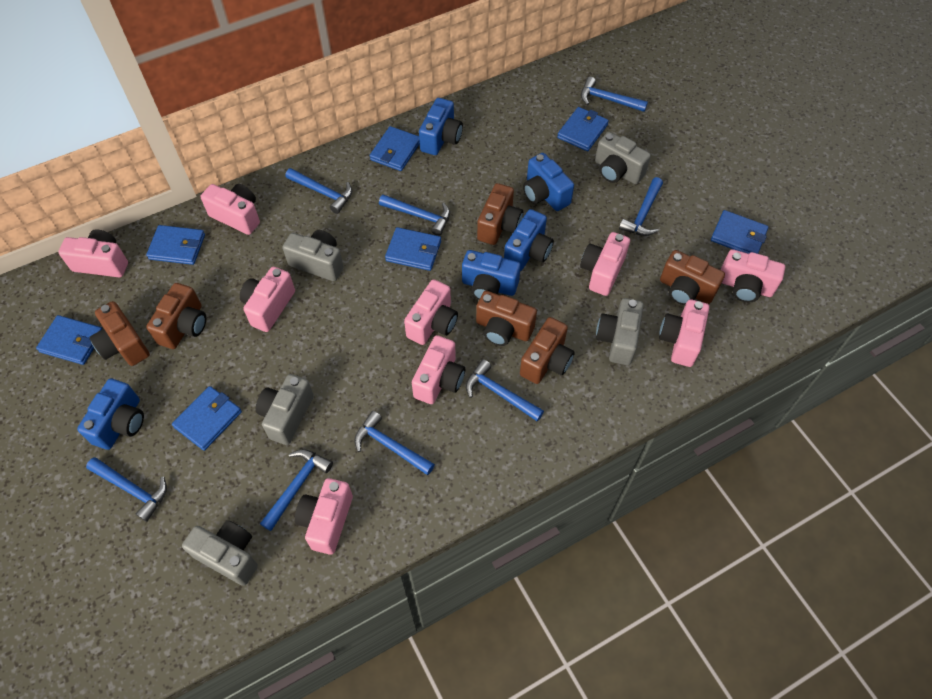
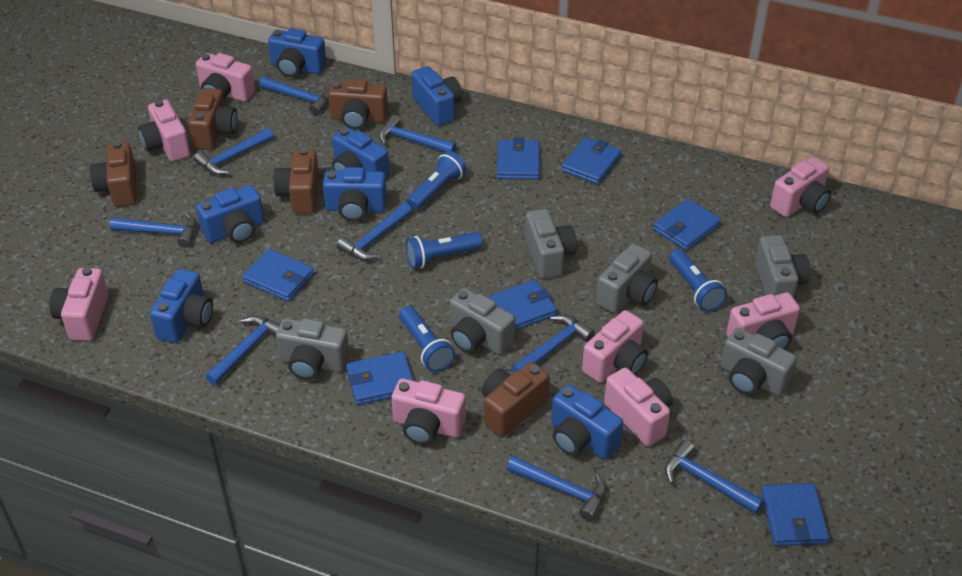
blue camera: [77,378,144,450] [419,98,463,155] [462,250,521,300] [504,209,554,271] [523,153,574,211] = 5 -> [150,269,213,343] [196,185,264,243] [268,28,326,77] [323,167,387,222] [332,127,390,178] [411,66,462,126] [551,384,623,459] = 7
blue flashlight: none = 0 -> [399,306,455,372] [406,232,482,268] [407,151,466,210] [669,249,727,311] = 4
blue hammer: [86,457,167,522] [260,449,333,531] [286,168,352,214] [354,411,435,475] [379,195,450,236] [466,359,544,422] [581,77,648,112] [619,177,663,236] = 8 -> [110,212,196,248] [194,128,274,175] [205,315,280,386] [259,76,329,115] [337,203,412,261] [379,115,456,152] [507,456,606,521] [511,315,595,373] [665,440,764,514] = 9
brown camera: [89,301,150,366] [146,283,206,349] [476,291,537,346] [477,183,523,245] [520,317,575,384] [660,250,725,305] = 6 -> [90,141,137,207] [188,88,238,150] [273,148,319,214] [328,79,388,129] [482,362,549,437] = 5
grey camera: [182,520,258,586] [256,374,314,445] [283,230,344,281] [595,132,651,184] [596,298,644,365] = 5 -> [276,318,349,380] [449,288,515,355] [525,209,577,279] [596,243,658,313] [721,328,797,396] [755,235,811,298] = 6
pink camera: [58,229,128,277] [201,184,260,235] [240,267,295,332] [295,478,353,555] [404,279,458,345] [412,335,465,404] [580,232,630,296] [659,299,709,367] [721,249,785,302] = 9 -> [49,267,109,341] [138,99,190,162] [196,53,255,102] [392,378,466,445] [582,310,648,383] [604,368,672,446] [726,292,800,349] [770,156,831,217] = 8

